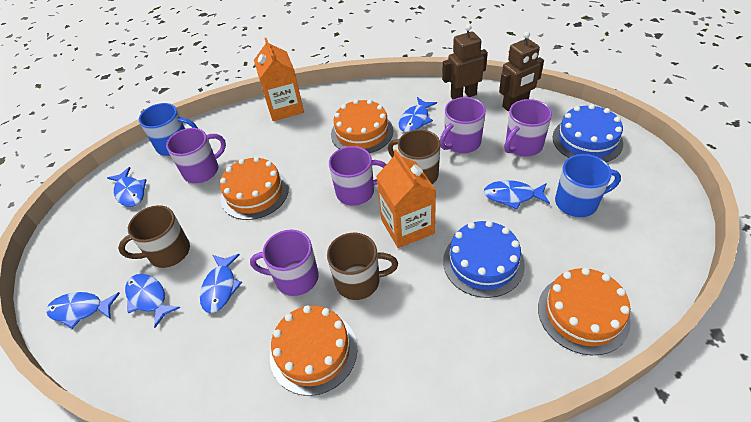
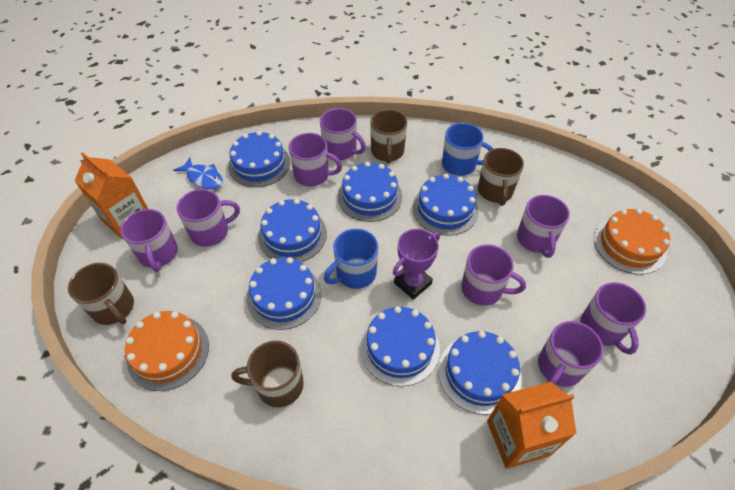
blue cake: [443,221,525,298] [552,104,623,162] = 2 -> [228,131,290,187] [247,257,321,330] [258,199,327,262] [338,162,402,222] [360,306,440,386] [412,174,479,235] [438,331,521,414] = 7
blue fish: [46,292,120,329] [107,167,146,207] [125,274,180,328] [200,254,242,313] [399,97,437,132] [484,180,550,210] = 6 -> [173,157,223,189] = 1
brown mug: [118,205,190,268] [327,233,398,300] [388,129,440,184] = 3 -> [68,263,134,325] [231,341,304,407] [370,109,407,163] [478,148,524,206] = 4
brown robot: [442,24,488,99] [499,31,544,111] = 2 -> none = 0
orange cake: [220,157,289,220] [270,305,357,396] [331,99,393,153] [538,268,631,355] = 4 -> [125,311,209,391] [594,209,670,274] = 2
purple mug: [166,128,226,183] [250,230,319,296] [329,146,386,206] [440,97,486,153] [504,99,552,156] = 5 -> [120,209,178,272] [176,189,240,247] [289,133,342,187] [320,108,366,160] [461,244,526,306] [517,195,570,258] [538,321,603,387] [580,282,646,355] = 8
purple trophy: none = 0 -> [393,229,440,300] = 1

